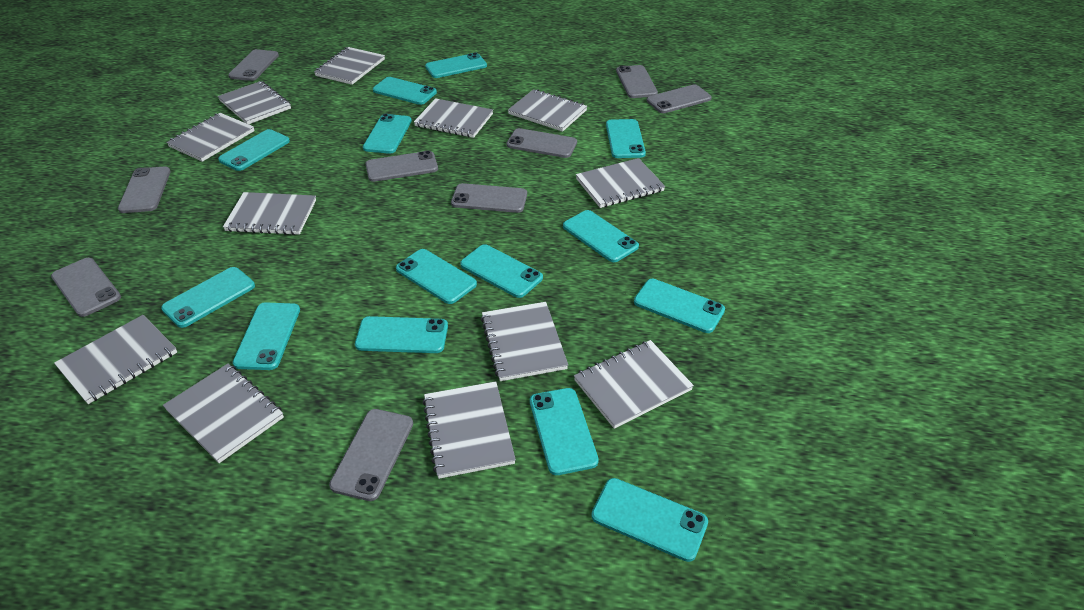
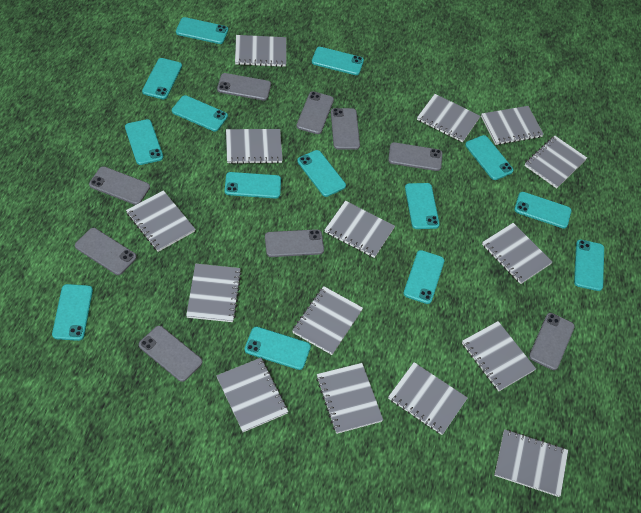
grey notebook: [54,315,177,404] [163,364,284,463] [166,113,255,162] [218,81,291,124] [223,192,316,235] [314,47,385,85] [414,98,493,138] [423,381,516,479] [481,302,568,381] [508,89,587,132] [574,340,694,429] [576,158,665,208] = 12 -> [126,190,195,252] [186,264,242,322] [216,358,288,432] [226,129,283,164] [235,35,286,67] [292,286,363,355] [317,363,383,434] [325,201,395,258] [388,362,468,435] [417,94,480,142] [462,321,536,391] [481,106,544,145] [482,223,552,284] [494,429,568,497] [525,136,587,189] = 15

